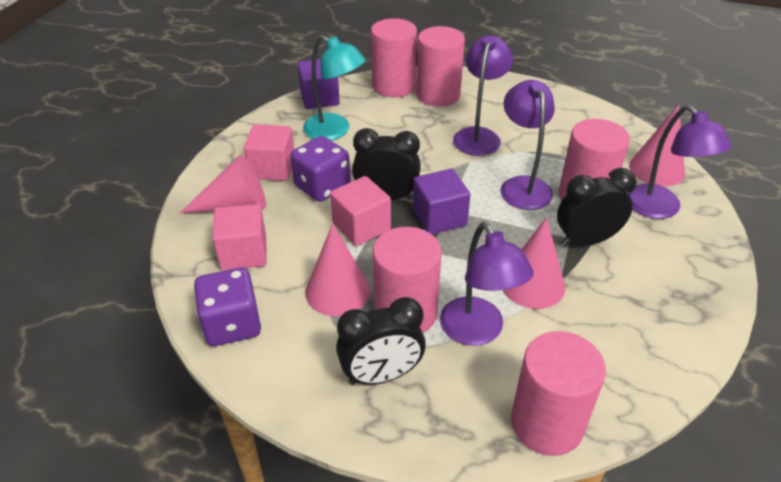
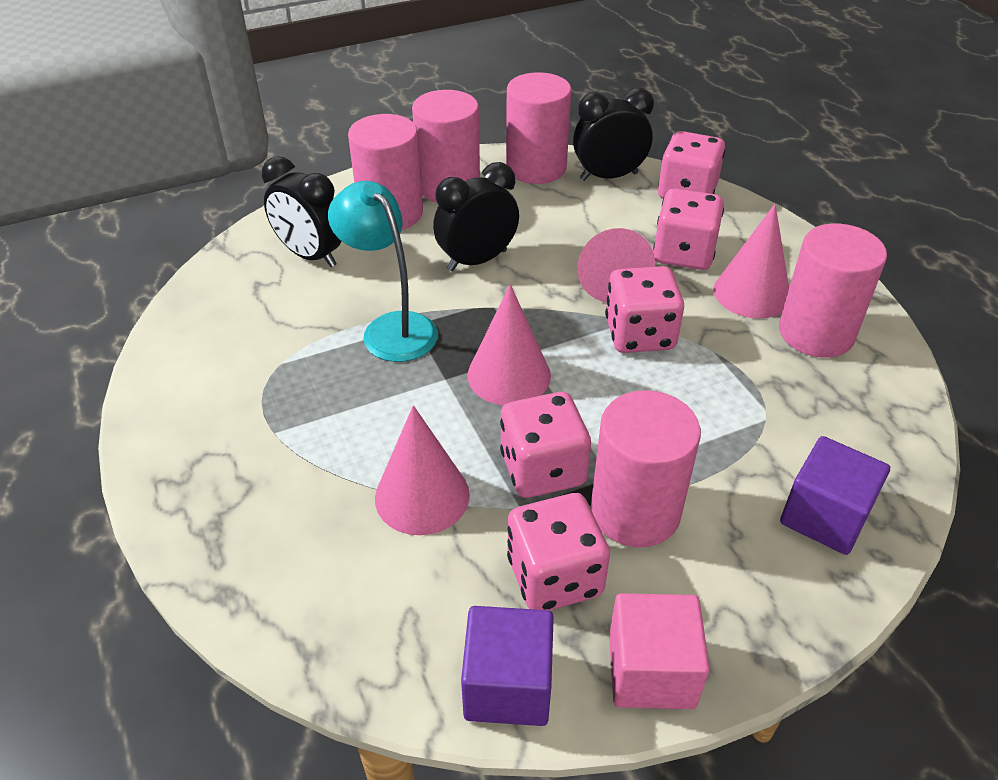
pink cube: [212,204,267,270] [244,125,294,181] [330,176,391,246] = 3 -> [609,593,710,709] = 1
pink dice: none = 0 -> [500,392,591,498] [507,493,610,610] [605,266,684,353] [653,188,724,270] [658,131,725,199] = 5
purple dice: [194,268,261,346] [290,136,351,202] = 2 -> none = 0
purple lamp: [440,222,534,346] [453,36,513,156] [500,80,555,210] [627,105,732,219] = 4 -> none = 0

